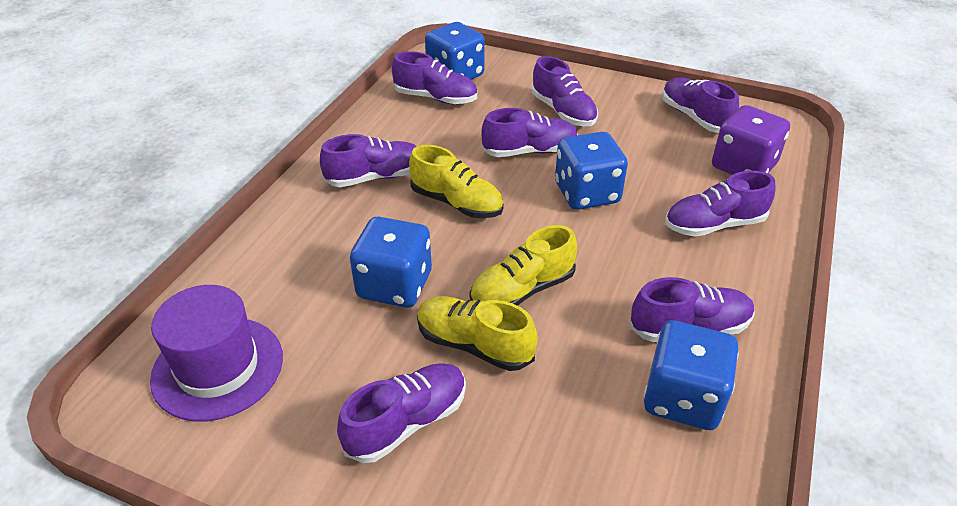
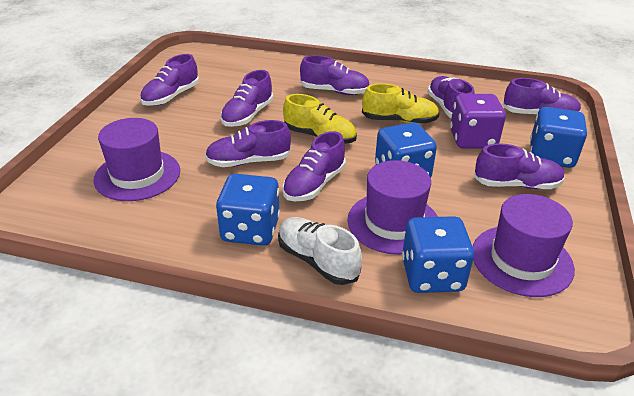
purple hat: [150,285,283,422] = 1 -> [93,118,180,201] [348,160,438,255] [473,194,575,297] = 3
white shoe: none = 0 -> [278,217,362,285] = 1
yellow shoe: [409,145,504,218] [417,296,538,371] [470,225,577,306] = 3 -> [283,94,357,144] [362,83,440,124] = 2

